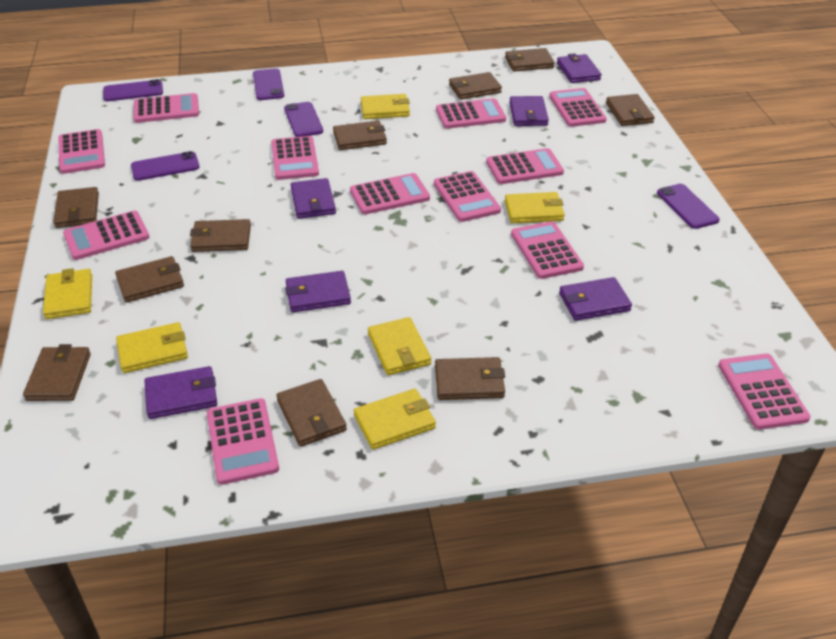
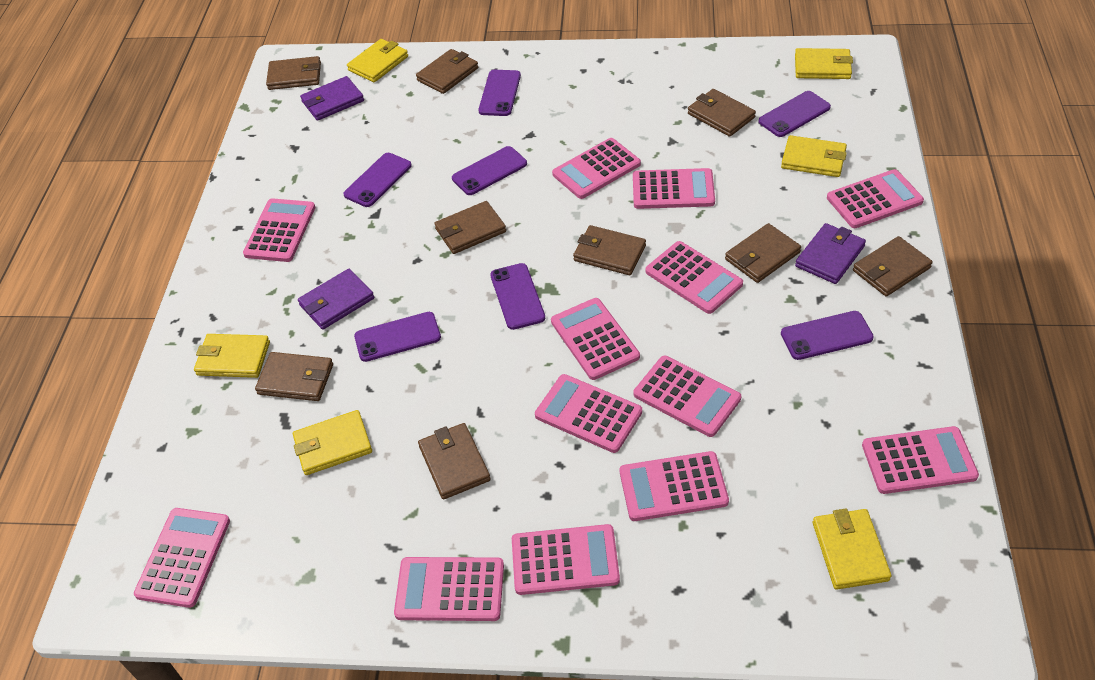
brown wallet: [23,344,91,401] [53,187,99,228] [115,256,184,303] [190,219,251,252] [276,379,347,447] [333,121,387,150] [435,357,505,400] [449,72,502,100] [505,48,555,72] [606,94,655,126] = 10 -> [255,352,333,401] [266,56,321,90] [416,49,478,94] [418,423,491,499] [434,201,506,254] [573,225,646,275] [688,89,756,137] [725,223,801,283] [853,236,933,297] = 9
pink calculator: [58,129,105,174] [63,211,149,260] [133,93,199,123] [207,398,279,485] [271,136,319,180] [350,173,430,214] [434,171,501,222] [436,98,506,129] [486,148,564,184] [511,221,584,279] [549,88,606,127] [718,353,811,430] = 12 -> [134,508,230,608] [243,198,315,262] [394,557,504,621] [512,524,620,595] [535,374,642,453] [551,298,640,380] [552,138,641,199] [620,451,729,521] [633,168,715,209] [634,356,741,437] [645,241,743,314] [827,169,924,228] [862,426,979,494] = 13
purple phone: [103,79,163,101] [131,151,200,181] [253,68,284,100] [284,102,323,137] [657,184,720,229] = 5 -> [343,153,412,207] [354,312,441,362] [452,146,527,195] [478,70,521,116] [490,263,545,330] [759,91,831,137] [781,311,874,360] = 7
purple wallet: [144,366,217,419] [285,271,351,312] [291,178,336,219] [509,96,549,126] [557,53,602,83] [559,277,632,321] = 6 -> [298,269,374,330] [300,76,364,121] [795,223,866,284] = 3

